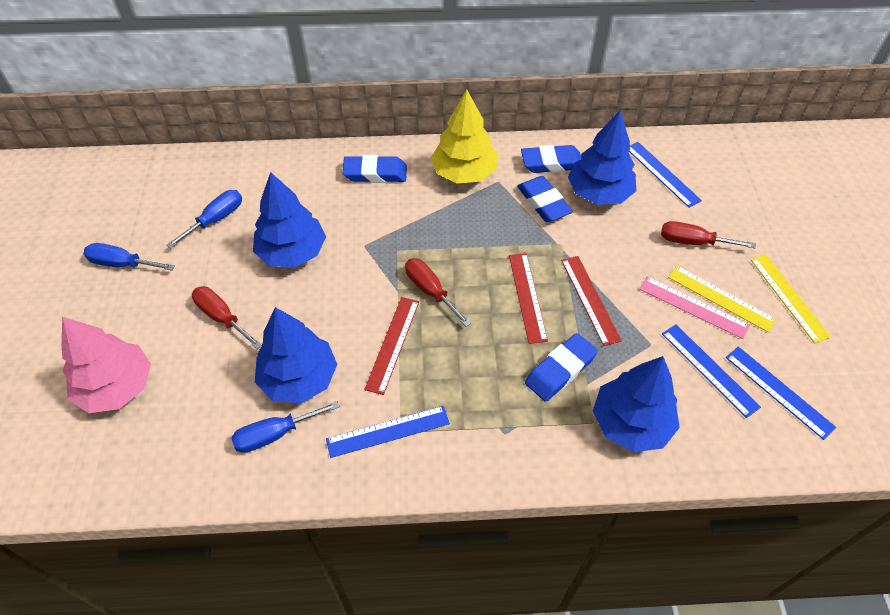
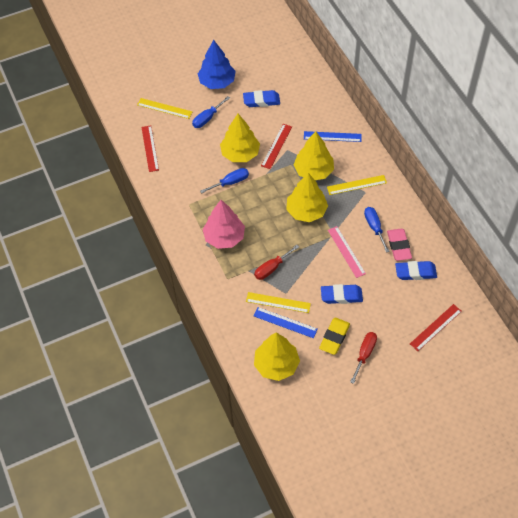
blue eraser: [342,155,407,183] [517,176,573,222] [521,145,581,173] [525,333,598,402] = 4 -> [243,90,280,107] [321,284,363,304] [395,261,437,280] = 3
blue ruler: [326,406,450,458] [629,142,702,208] [662,324,761,418] [726,347,836,440] = 4 -> [254,307,318,338] [304,131,362,142] = 2
blue tree: [253,172,326,268] [255,307,337,403] [568,111,636,205] [593,356,680,452] = 4 -> [198,40,235,89] = 1
pink eraser: none = 0 -> [387,229,412,261] = 1
red screwdriver: [192,286,262,349] [405,258,471,327] [661,221,756,249] = 3 -> [254,245,299,280] [350,332,377,384] = 2
yellow eraser: none = 0 -> [319,318,350,355] = 1
yellow ruler: [668,266,776,332] [750,254,831,343] = 2 -> [137,98,192,119] [246,292,311,313] [327,175,387,195] = 3
yellow tree: [431,90,497,184] = 1 -> [220,114,260,162] [254,333,300,381] [286,173,328,222] [294,131,334,180] = 4

